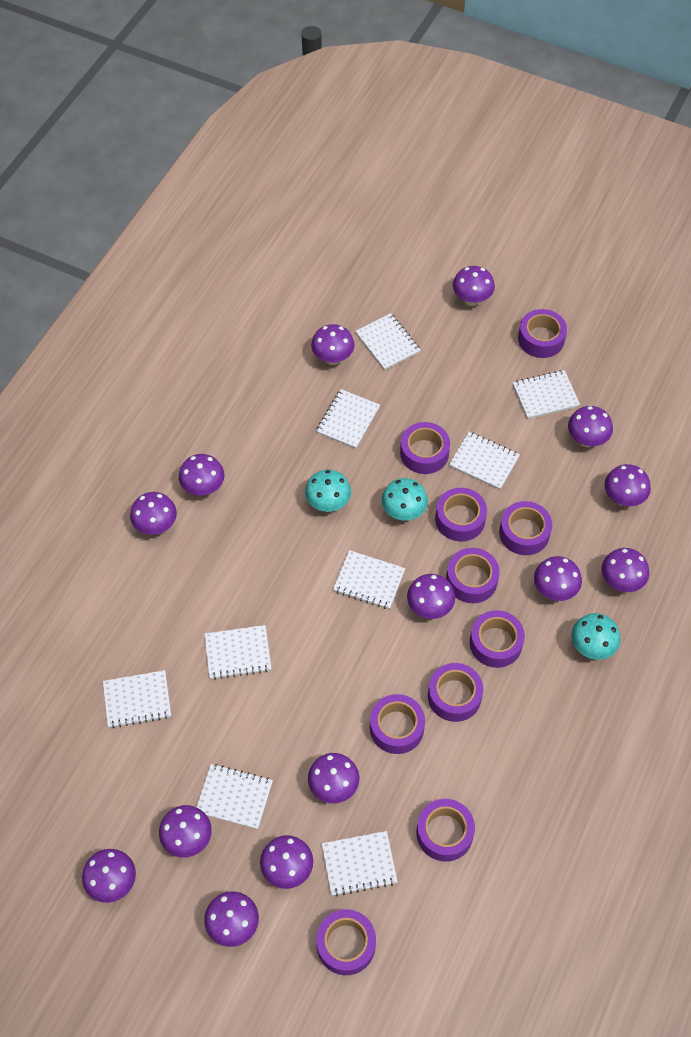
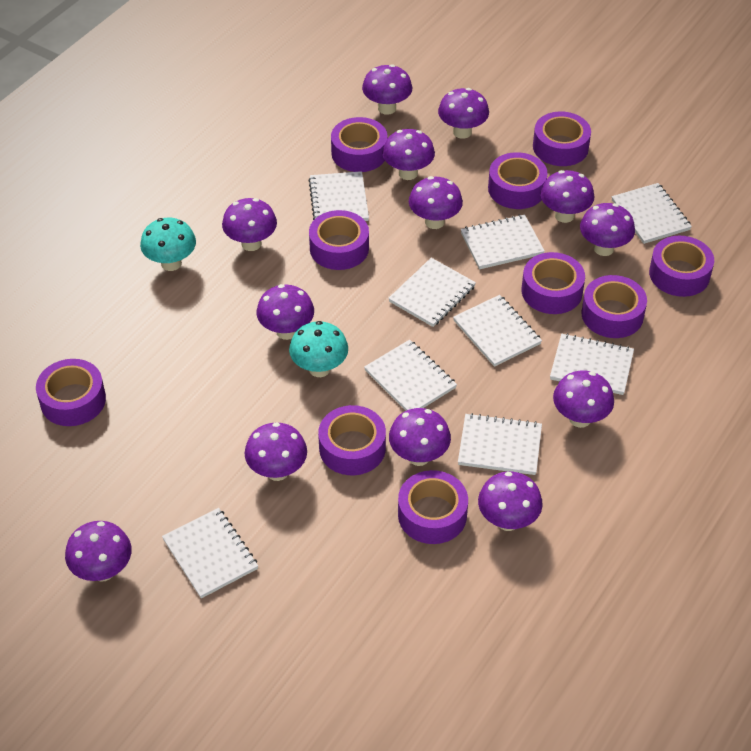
purple mushroom: [82,849,136,903] [130,492,177,535] [159,805,212,858] [179,454,224,496] [204,891,259,947] [260,835,313,889] [308,753,359,803] [311,324,354,365] [407,574,455,619] [453,266,495,306] [534,556,582,601] [568,406,613,447] [602,548,649,592] [605,464,651,506] = 14 -> [65,521,132,582] [222,198,277,251] [245,422,307,481] [257,284,314,340] [362,64,412,115] [382,129,435,180] [389,408,451,466] [409,176,463,229] [438,88,489,139] [478,472,543,531] [540,170,594,223] [553,371,614,428] [580,203,635,256] = 13
turquoise mushroom: [305,470,351,512] [382,478,428,521] [571,613,621,660] = 3 -> [140,218,196,271] [289,321,348,377] = 2

